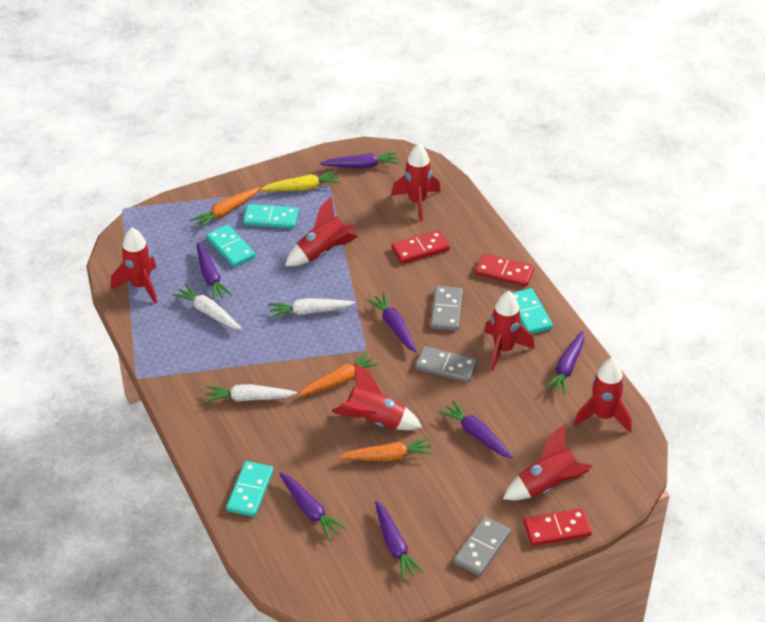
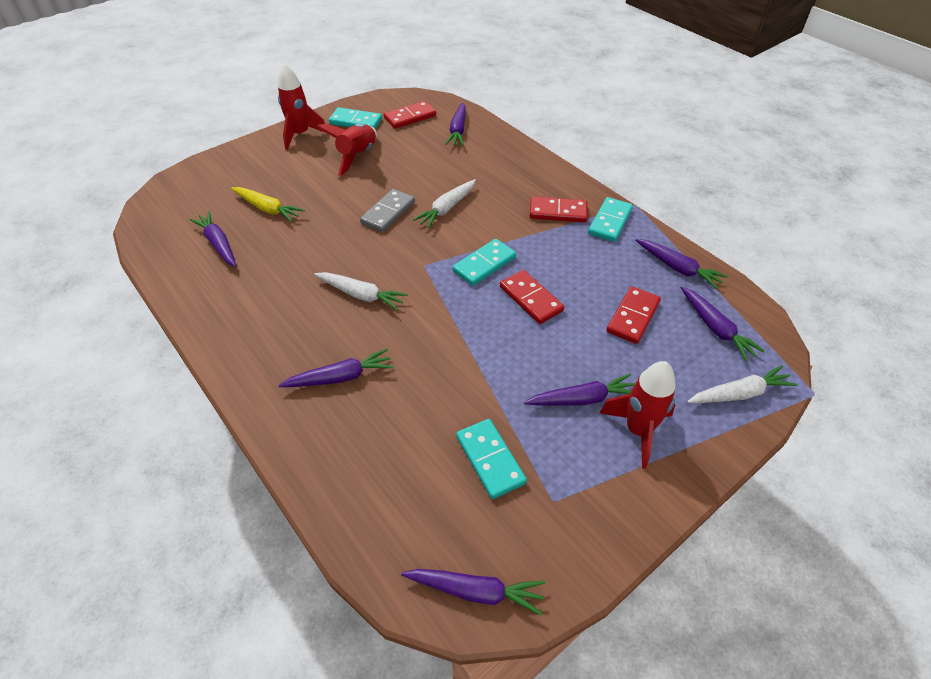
grey domino: [415,346,478,382] [431,286,463,331] [454,517,511,576] = 3 -> [360,189,415,232] = 1
orange carrot: [191,187,260,229] [298,352,379,397] [338,438,433,461] = 3 -> none = 0
red domino: [392,230,450,264] [475,254,534,286] [524,508,592,546] = 3 -> [384,101,436,129] [500,270,564,324] [530,197,588,222] [606,286,661,344] = 4
red rocket: [111,227,157,304] [285,196,358,266] [332,363,422,430] [391,143,441,221] [484,291,535,371] [503,425,592,500] [574,358,631,433] = 7 -> [278,63,326,150] [316,123,377,176] [599,361,676,468] = 3

